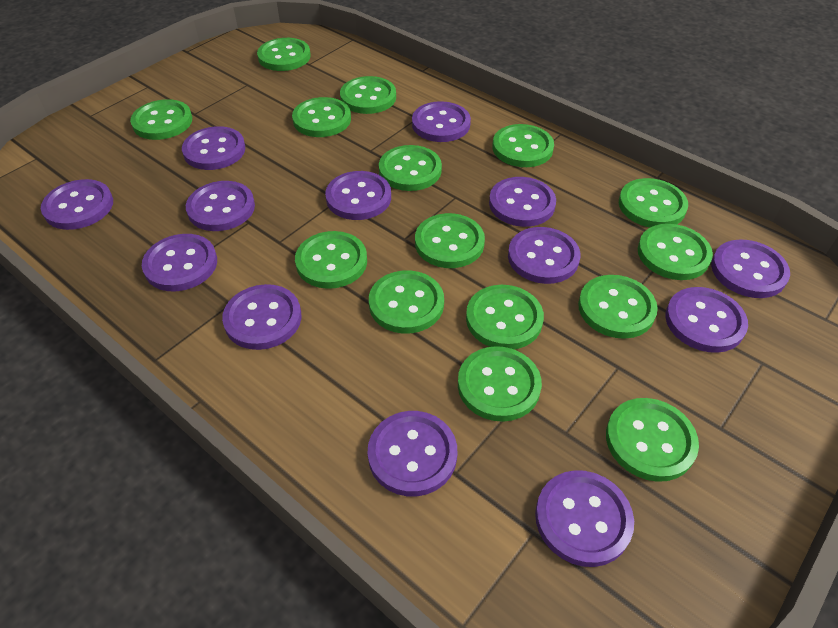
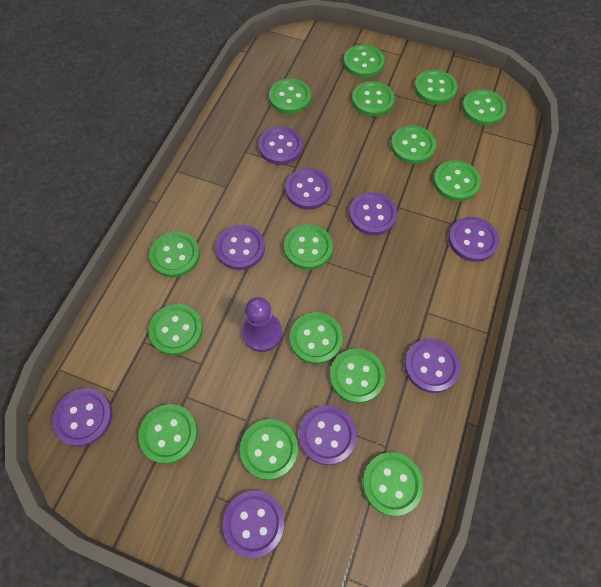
purple button: [41,179,113,230] [142,234,217,291] [182,126,246,170] [186,181,255,231] [222,284,301,350] [325,171,391,220] [367,411,457,496] [412,101,471,142] [489,177,556,227] [508,227,581,284] [535,470,634,567] [665,287,748,353] [711,239,790,298] = 13 -> [52,388,112,447] [215,224,265,270] [223,490,285,558] [258,126,303,165] [285,168,332,209] [299,405,357,465] [349,192,397,235] [404,339,461,393] [448,217,499,262] = 9
purple pawn: none = 0 -> [242,297,282,352] = 1

